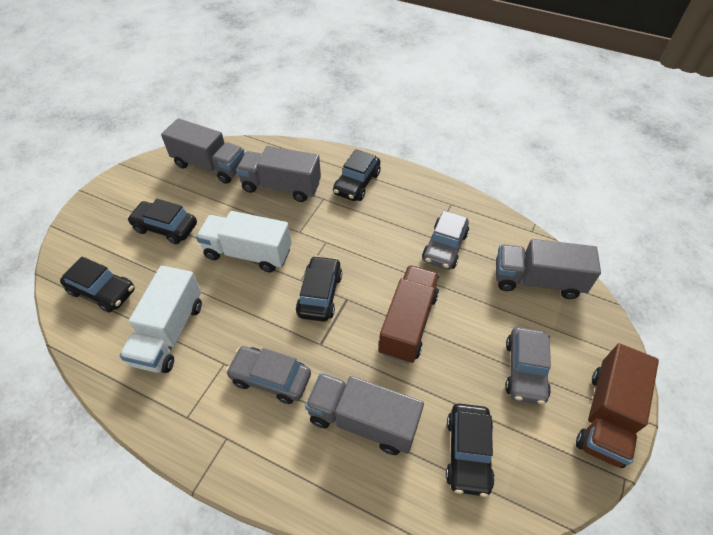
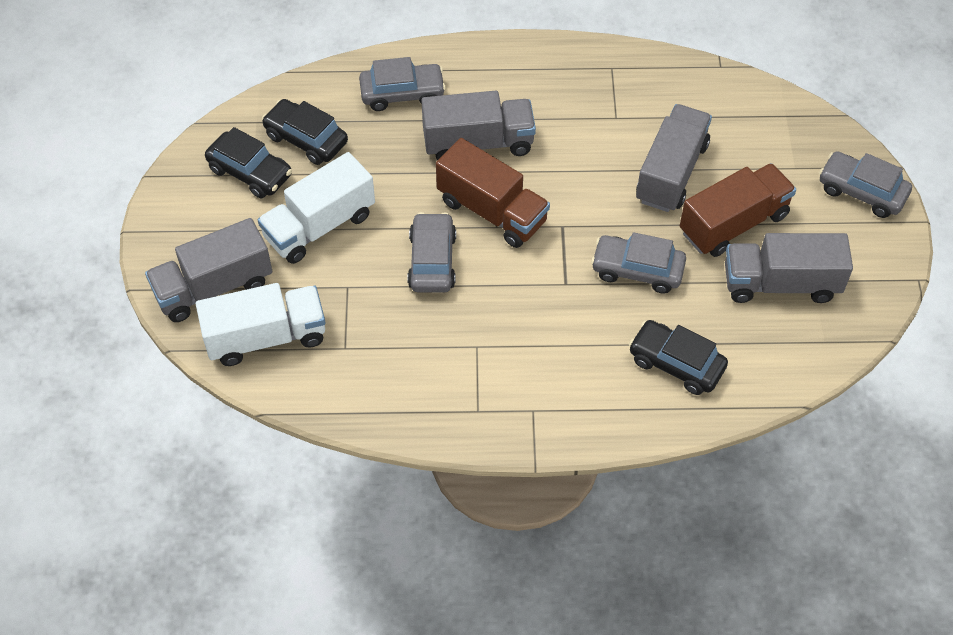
black car: [60,256,135,312] [127,199,197,244] [296,256,342,322] [333,149,380,201] [446,404,495,497] = 5 -> [205,127,292,198] [262,99,348,165] [629,320,728,395] = 3
grey car: [226,346,311,404] [422,210,469,270] [505,327,551,405] = 3 -> [359,57,446,111] [407,212,456,293] [591,232,686,294] [819,151,912,218] = 4

